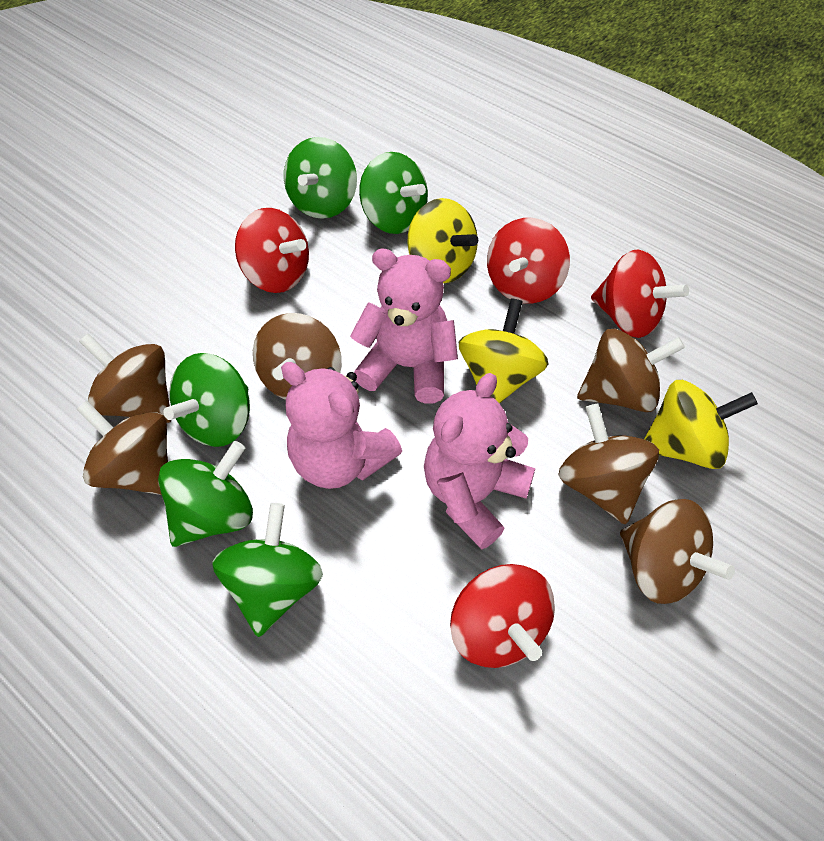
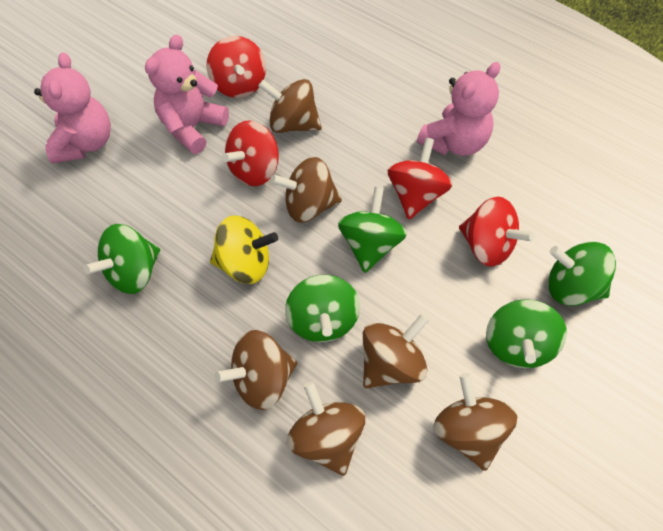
yellow spinning top: [407,198,478,283] [459,298,548,404] [644,380,758,469] = 3 -> [210,215,278,284] = 1

